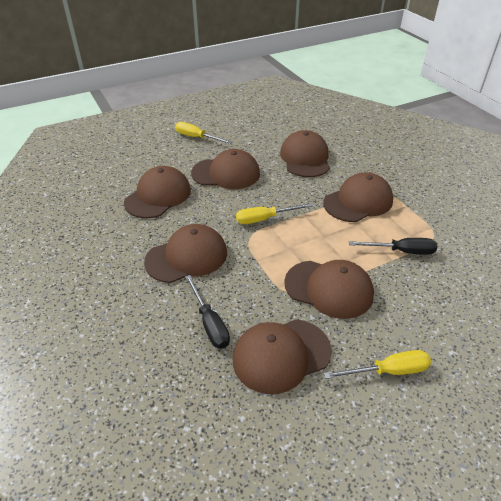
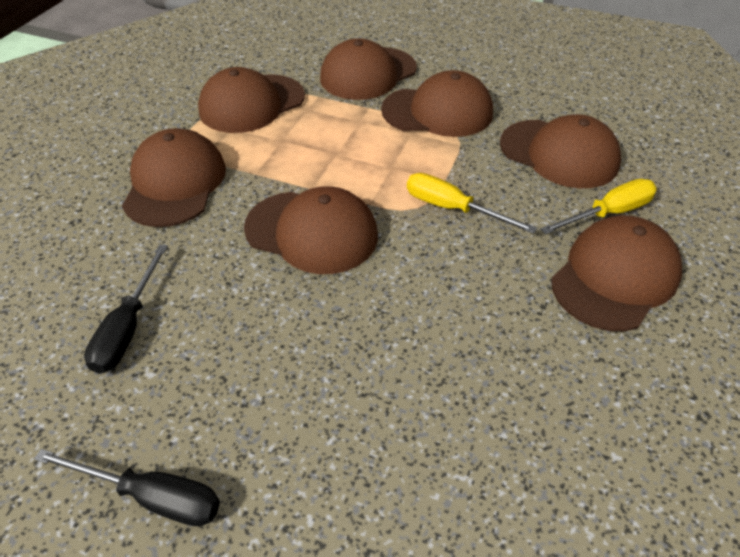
yellow screwdriver: [175,122,232,144] [236,203,313,224] [324,350,431,379] = 3 -> [407,173,537,234] [540,179,657,235] = 2

